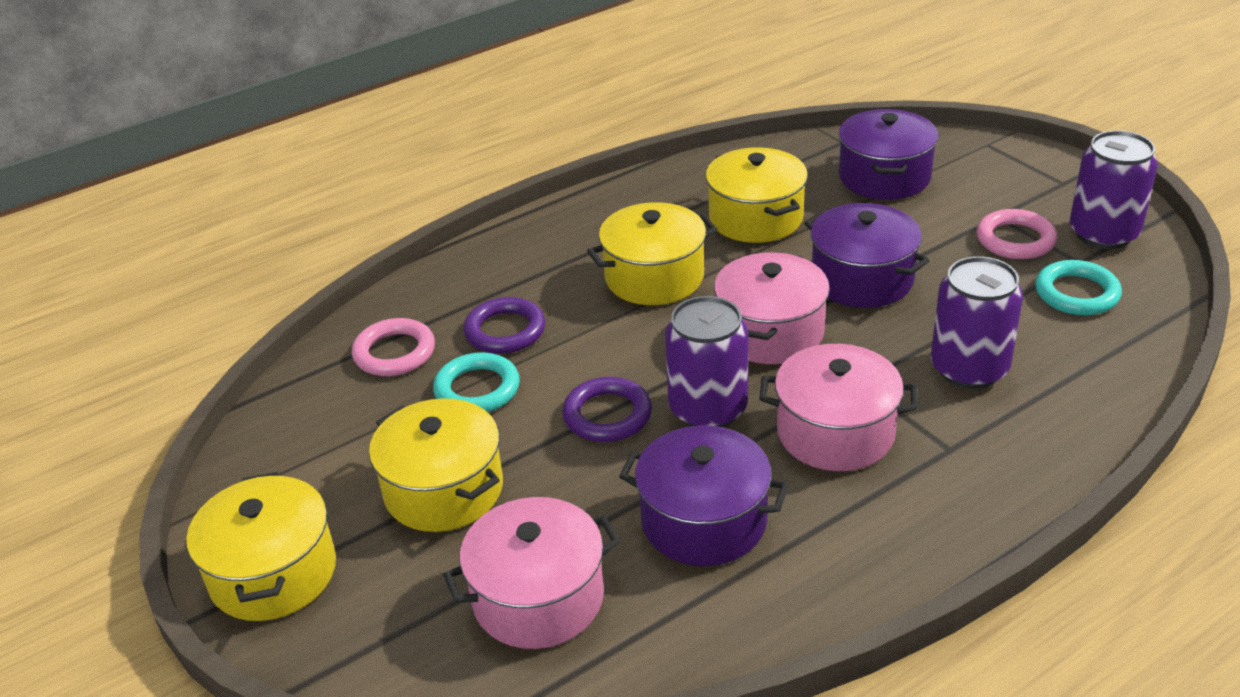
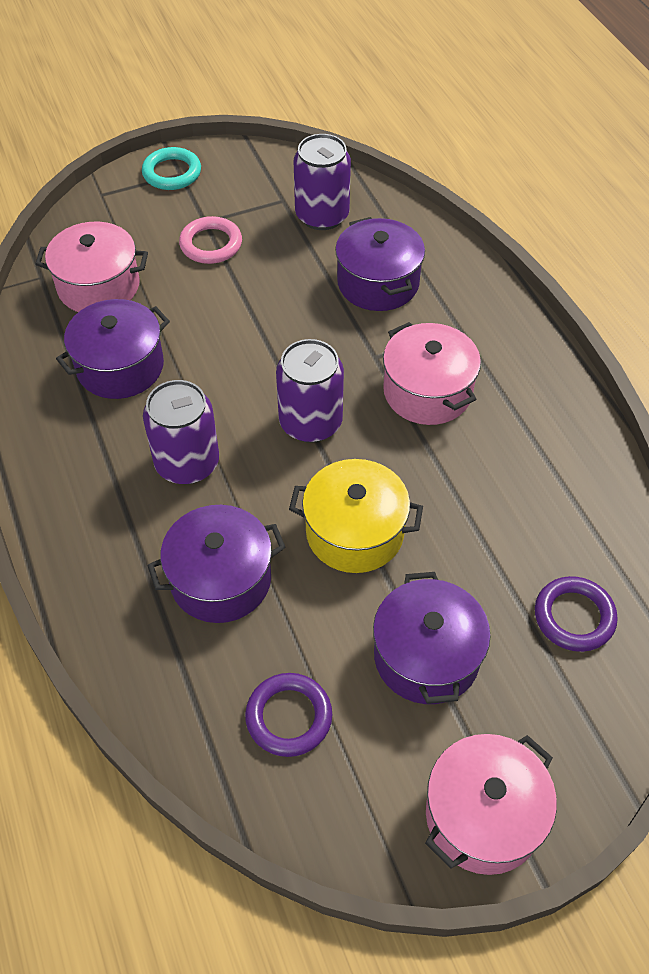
pink ring: [352,318,435,376] [977,209,1057,259] = 2 -> [179,216,242,264] = 1
purple pot: [619,425,789,566] [804,203,930,308] [839,109,938,200] = 3 -> [56,299,170,399] [147,505,286,623] [335,217,425,311] [373,572,491,704] = 4
turquoise ring: [433,352,520,412] [1035,260,1122,315] = 2 -> [142,147,201,190] = 1
yellow pot: [186,472,336,621] [369,398,503,532] [587,202,717,305] [706,147,808,243] = 4 -> [289,459,423,573] = 1

